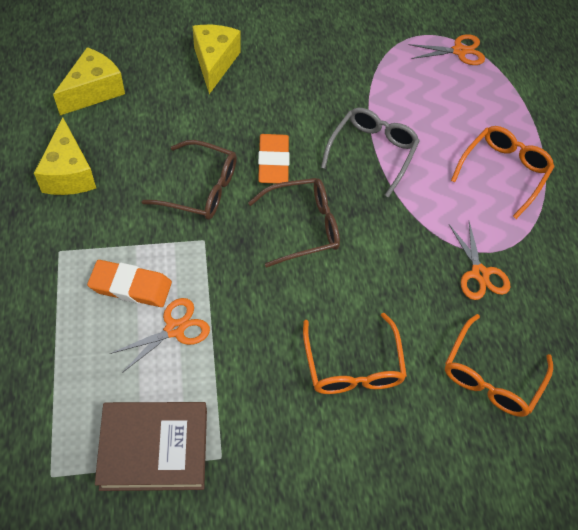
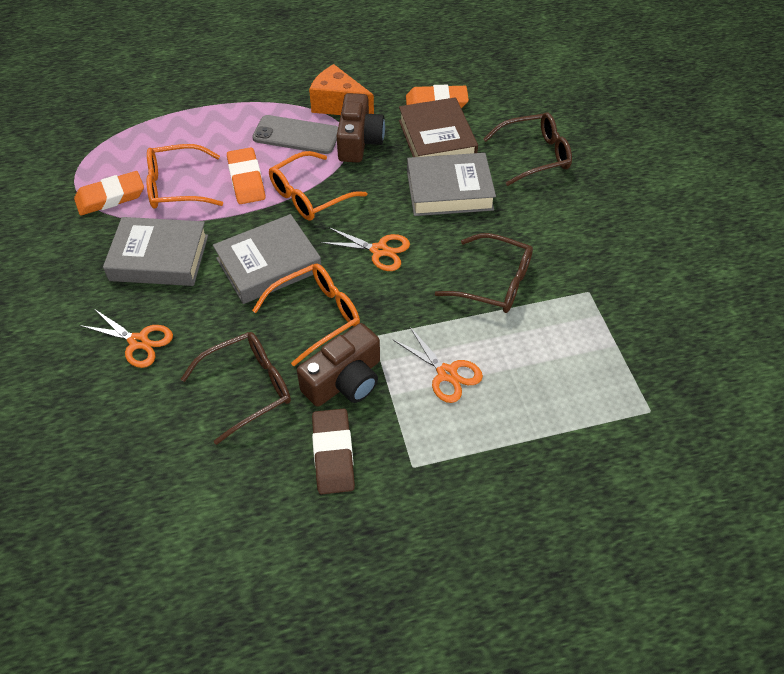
brown camera: none = 0 -> [297,323,380,407] [337,93,385,162] = 2
brown eraser: none = 0 -> [312,409,355,494] = 1
brown glasses: [142,140,237,220] [248,178,340,268] = 2 -> [181,332,291,445] [435,233,533,313] [483,112,572,186] = 3
grey book: none = 0 -> [103,217,208,286] [213,214,321,304] [407,153,496,216] = 3
grey glasses: [321,108,420,198] = 1 -> none = 0
grey phone: none = 0 -> [252,115,338,154] = 1
orange cheese: none = 0 -> [309,64,374,115] = 1
orange eraser: [87,260,172,307] [258,134,289,184] = 2 -> [74,171,144,216] [227,147,265,204] [406,85,469,108] = 3
yellow cheese: [34,117,96,195] [53,47,125,115] [193,25,241,94] = 3 -> none = 0

